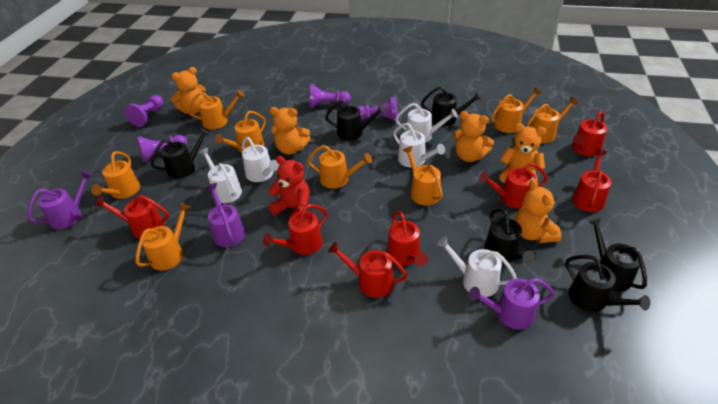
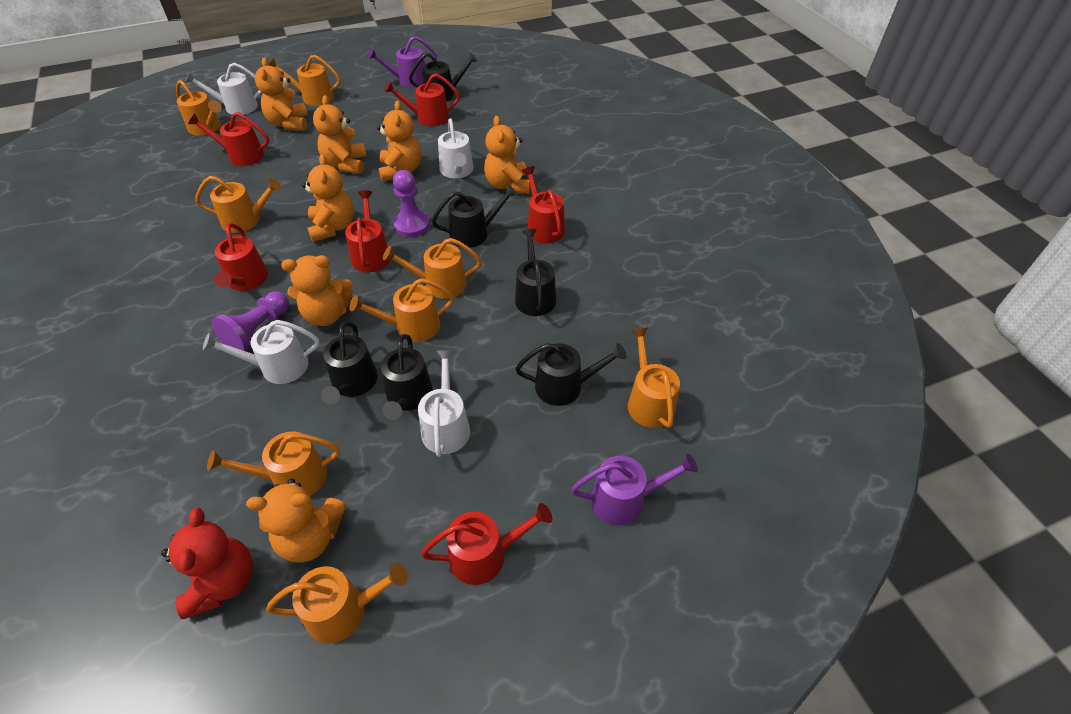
orange teddy bear: [171,67,206,114] [270,107,311,155] [454,111,494,162] [499,124,546,184] [515,179,561,243] = 5 -> [246,479,346,562] [255,57,308,131] [281,255,353,326] [302,154,354,242] [313,95,367,174] [377,101,421,182] [484,116,530,194] = 7
purple pawn: [124,95,163,127] [137,135,187,162] [309,84,351,108] [357,97,398,121] = 4 -> [212,291,289,351] [393,170,430,237] = 2
purple watering can: [27,171,93,229] [206,183,245,247] [468,278,555,330] = 3 -> [367,36,437,88] [571,454,698,526] = 2
red watering can: [95,195,170,239] [263,204,328,255] [328,242,408,298] [387,211,428,266] [479,163,548,209] [572,111,607,156] [572,149,612,212] = 7 -> [188,112,269,166] [214,223,268,291] [345,190,390,272] [384,73,460,126] [421,503,553,585] [522,166,565,243] = 6
white watering can: [198,147,242,203] [242,137,280,182] [393,123,445,168] [395,103,458,143] [437,236,517,297] = 5 -> [185,63,262,115] [203,320,319,384] [418,350,470,457] [438,118,474,179] = 4

